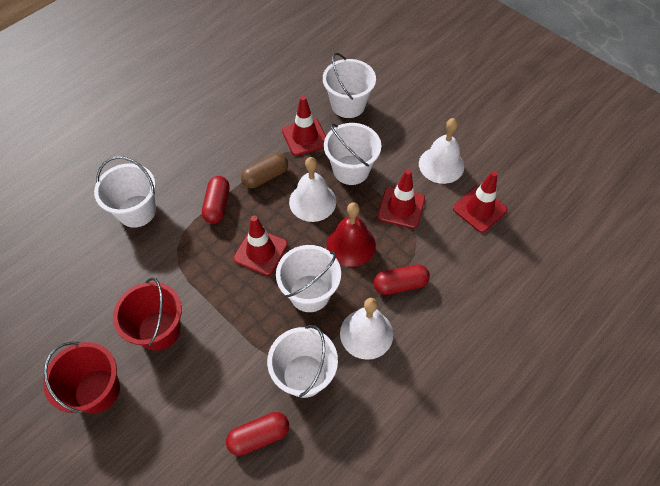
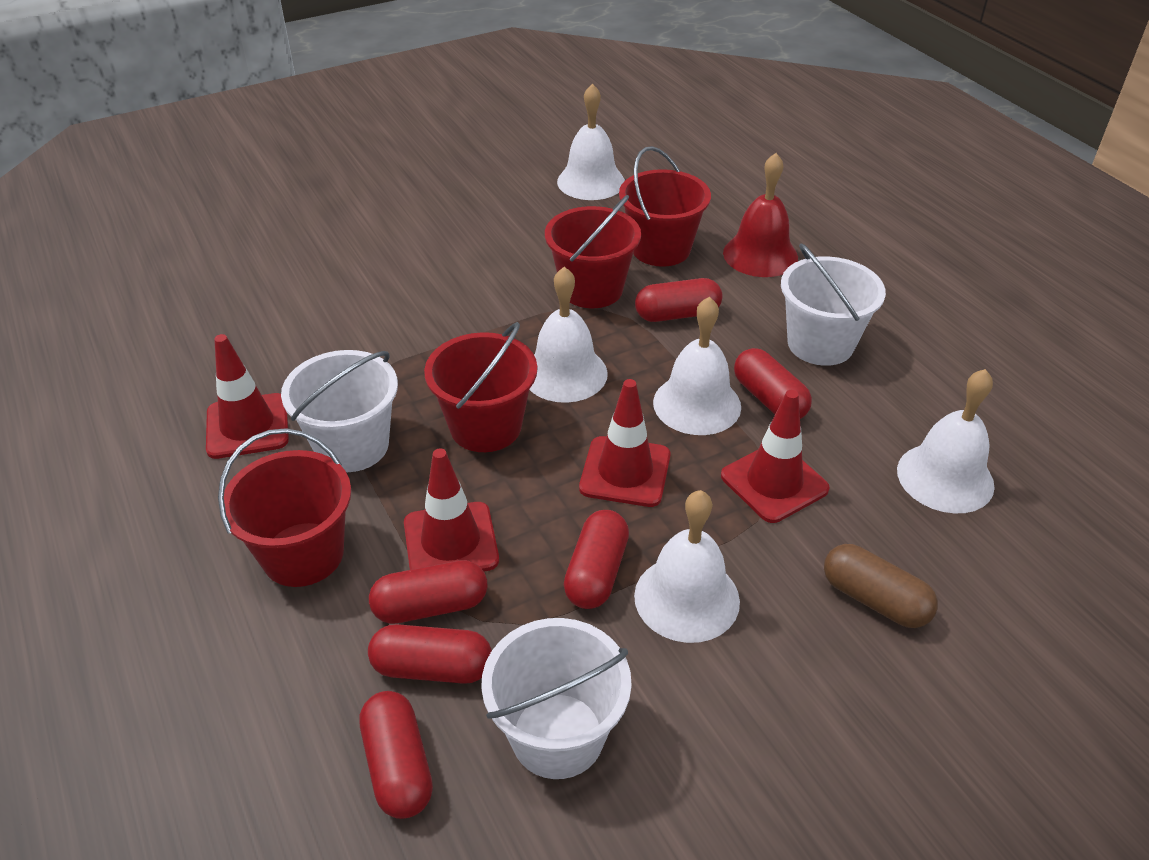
red bucket: [43,342,120,414] [113,277,182,351] = 2 -> [218,428,351,587] [424,322,537,452] [545,195,641,308] [619,146,711,267] = 4
red capsule: [202,176,230,224] [226,412,289,456] [374,264,430,295] = 3 -> [359,691,433,819] [368,624,492,684] [369,560,487,624] [564,510,629,609] [635,278,723,322] [734,348,812,419] = 6
white bell: [289,157,336,222] [340,298,393,360] [419,118,464,184] = 3 -> [530,267,608,403] [557,84,625,200] [634,490,740,643] [653,297,741,435] [897,369,995,514] = 5
white bucket: [94,156,156,228] [267,325,338,398] [276,245,341,312] [323,53,376,118] [324,123,381,185] = 5 -> [281,350,398,472] [481,618,632,779] [781,243,886,366] = 3

